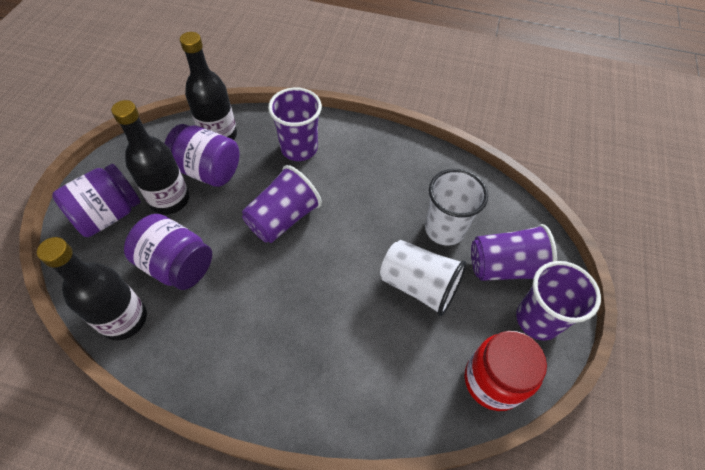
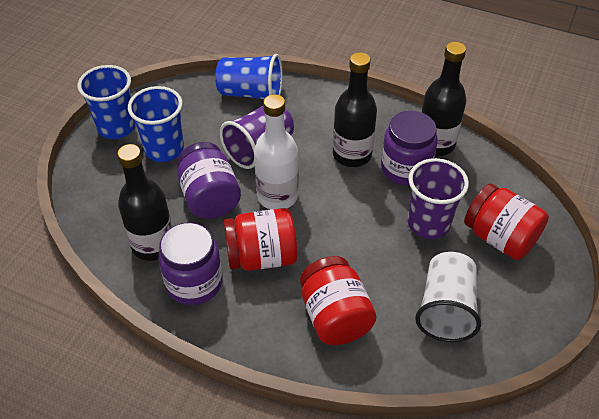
blue cup: none = 0 -> [78,65,136,139] [128,86,184,162] [215,54,283,100] = 3
purple cup: [242,165,322,243] [268,87,322,161] [471,224,557,281] [516,261,601,341] = 4 -> [220,106,294,169] [408,158,469,239] = 2
red jar: [465,331,547,411] = 1 -> [223,208,297,271] [300,256,376,345] [464,184,549,260] = 3
white bottle: none = 0 -> [254,94,299,209] = 1
white cup: [380,240,467,316] [425,169,488,246] = 2 -> [415,252,481,342] = 1

